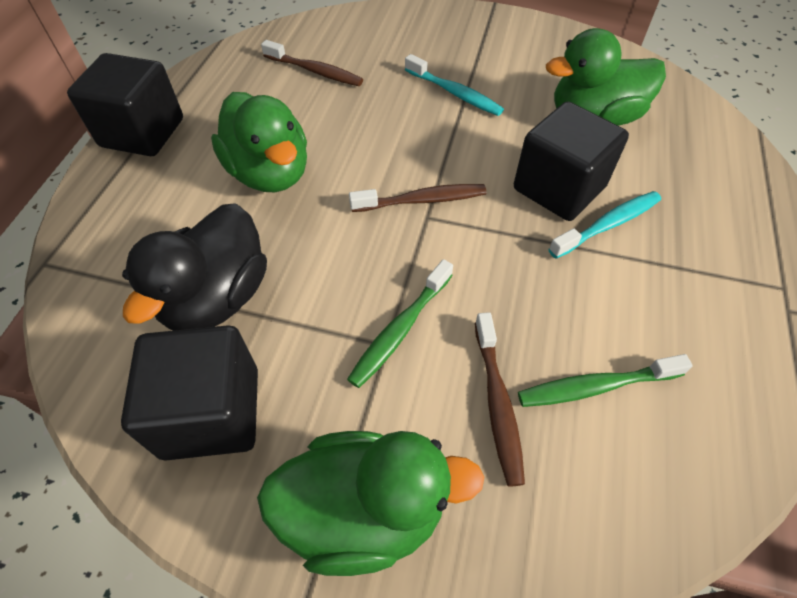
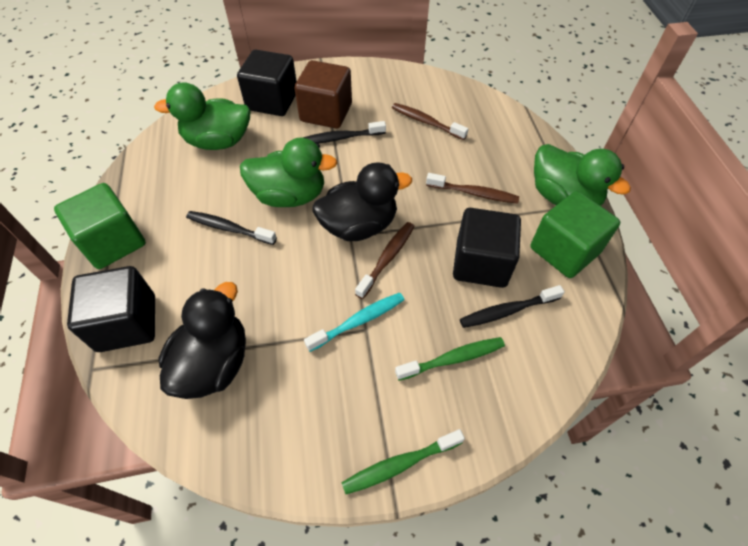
black duck: [122,203,267,331] = 1 -> [158,282,246,399] [312,162,412,241] = 2
black toothbrush: none = 0 -> [186,211,277,245] [303,121,386,143] [460,285,565,328] = 3
brown cube: none = 0 -> [295,60,352,128] = 1
green cube: none = 0 -> [54,183,146,269] [530,191,620,278] = 2
turquoise toothbrush: [405,54,504,116] [548,191,661,259] = 2 -> [304,293,404,352] = 1

